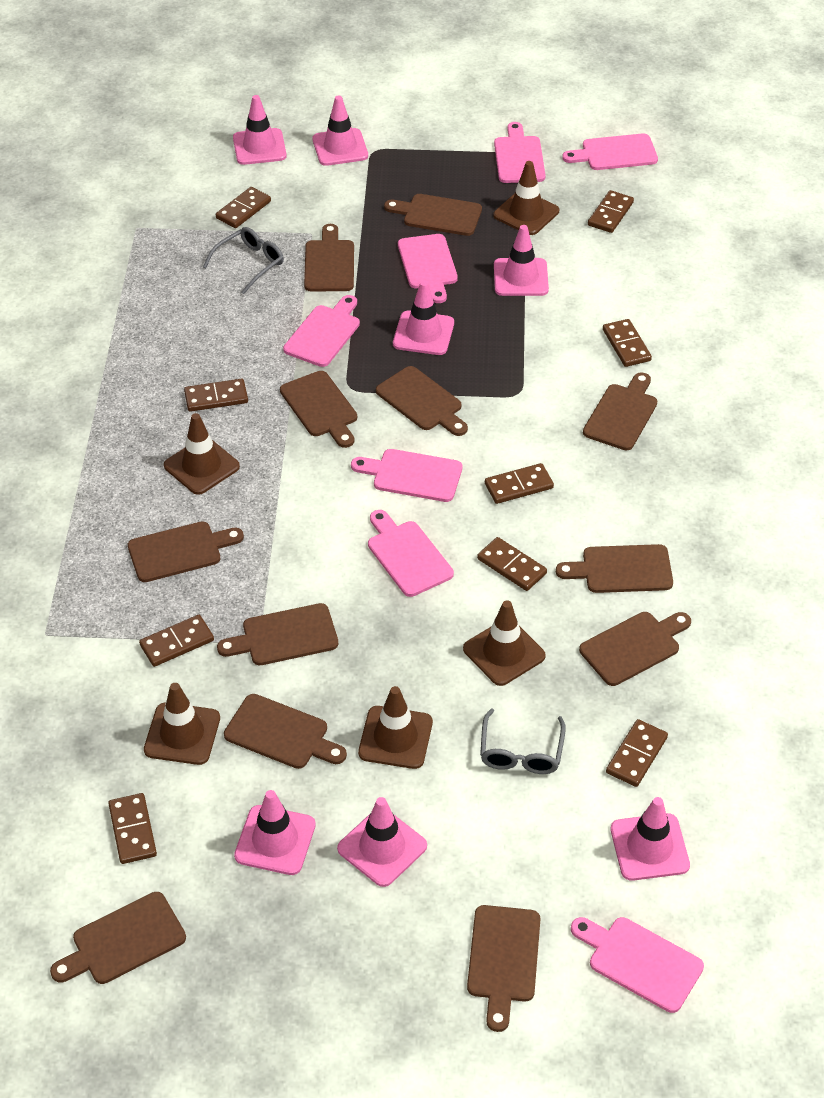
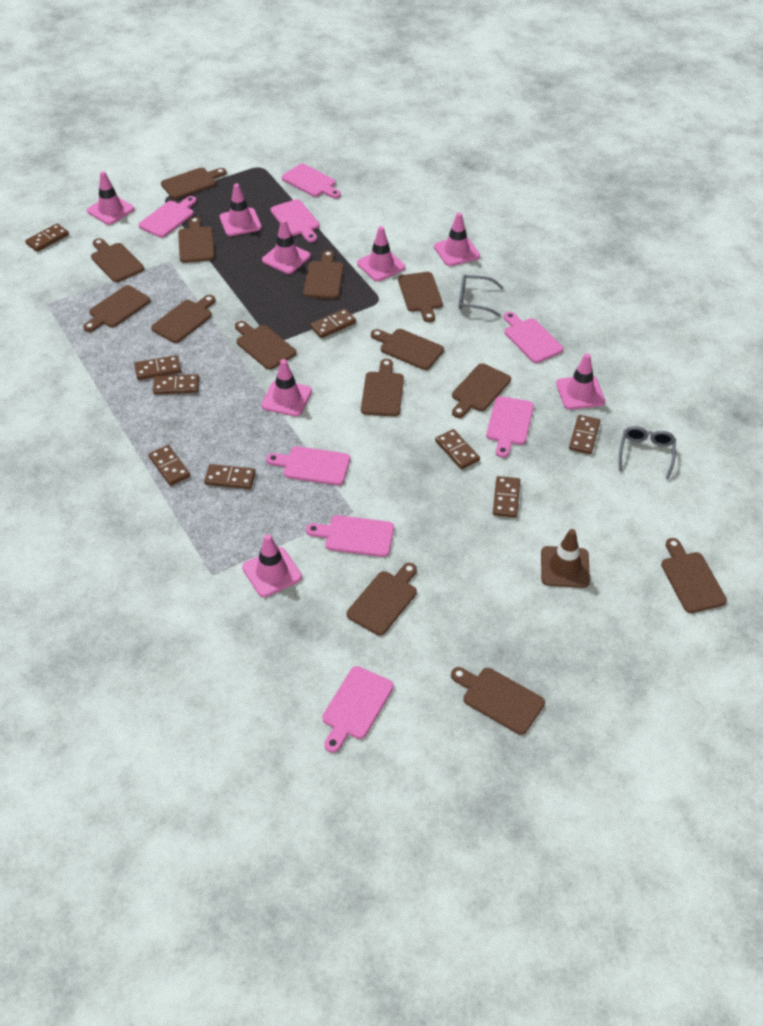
brown cutting board: [50,892,186,984] [128,521,244,582] [217,603,338,665] [224,694,347,769] [280,371,357,448] [304,224,354,292] [376,366,468,436] [384,194,482,236] [467,905,541,1032] [556,544,673,593] [579,612,691,686] [583,372,657,450] = 12 -> [83,285,150,332] [91,238,144,282] [151,295,216,343] [161,168,226,199] [178,217,215,263] [235,321,296,370] [303,250,344,299] [347,563,417,636] [361,359,404,417] [371,329,444,370] [398,272,443,322] [451,667,545,735] [452,363,511,418] [661,538,727,613] = 14
brown traffic cone: [144,683,220,765] [164,413,240,495] [358,686,433,769] [463,600,546,686] [493,161,559,235] = 5 -> [541,529,590,588] = 1
pink cutting board: [283,295,360,367] [351,449,462,502] [368,510,454,597] [398,234,458,303] [494,122,545,183] [562,133,658,170] [571,917,704,1013] = 7 -> [139,196,197,238] [266,446,350,485] [270,199,319,242] [282,164,341,198] [306,515,394,557] [322,666,394,753] [486,396,534,458] [504,312,564,363] = 8
pink traffic cone: [233,95,287,165] [234,790,316,875] [312,95,368,166] [337,797,427,887] [393,281,454,355] [494,225,549,296] [611,797,690,881] = 7 -> [87,171,134,225] [220,183,262,236] [242,534,302,597] [261,359,312,417] [262,219,311,274] [357,226,405,281] [434,212,480,266] [556,353,605,410] = 8

